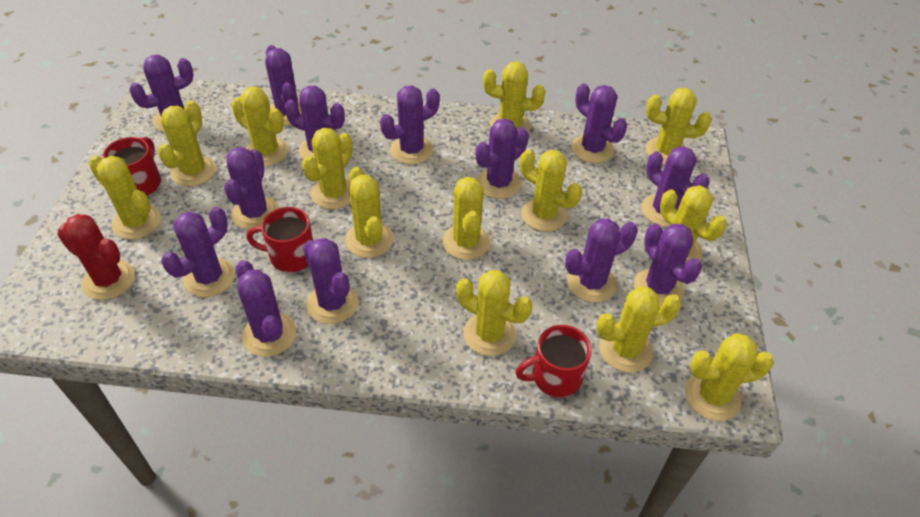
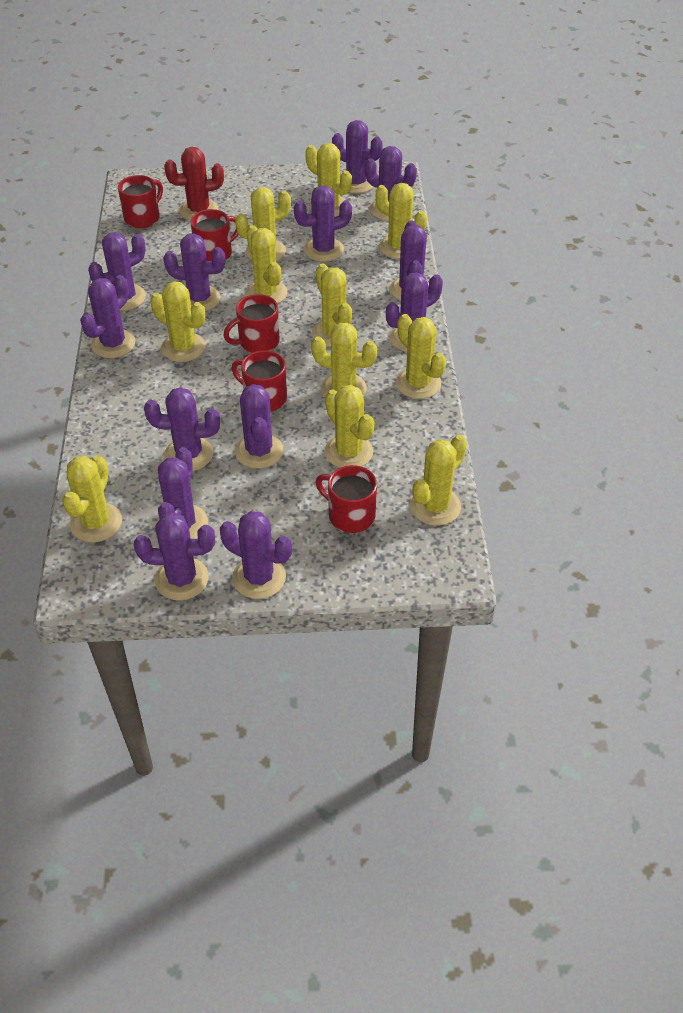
red mug: [103,137,161,196] [246,207,313,272] [515,325,592,397] = 3 -> [118,175,163,228] [191,209,239,261] [223,294,279,353] [231,350,287,412] [316,465,377,533] = 5
yellow cactus: [89,156,161,239] [158,100,216,186] [231,87,288,166] [302,128,353,209] [345,167,394,258] [442,177,490,260] [456,270,532,356] [483,62,545,132] [520,150,582,231] [596,286,681,373] [645,88,711,165] [660,185,727,263] [685,334,774,421] = 13 -> [62,455,122,542] [150,281,206,362] [235,187,291,261] [245,225,287,304] [305,143,352,217] [311,323,377,397] [312,264,354,347] [325,385,374,468] [376,183,427,259] [396,314,446,399] [410,435,467,526] = 11

